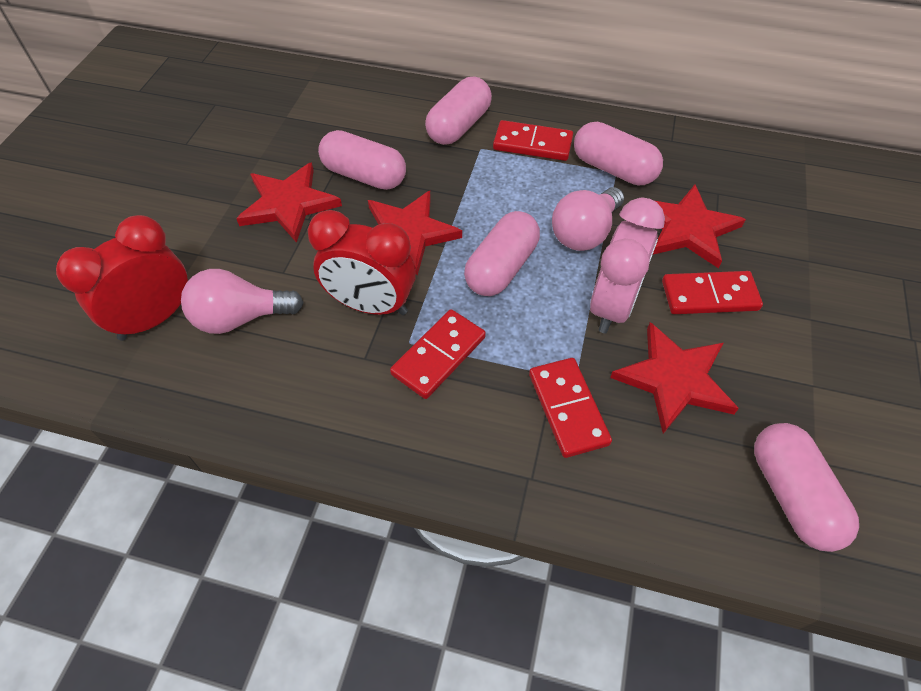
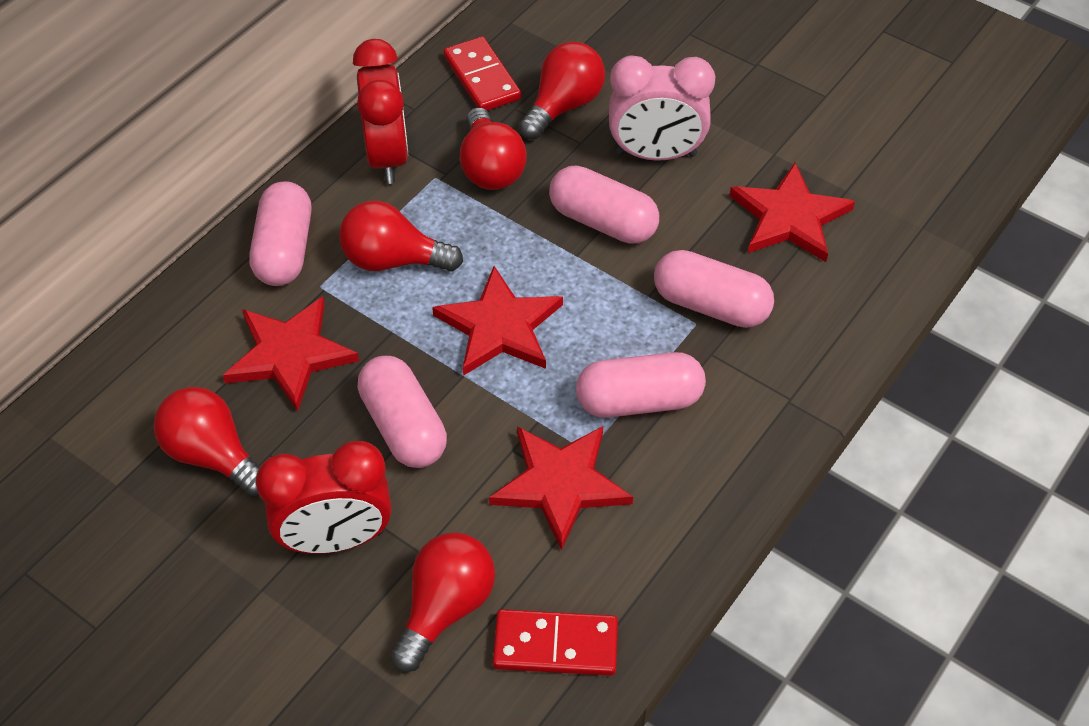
pink light bulb: [181,269,304,334] [552,187,624,251] = 2 -> none = 0
red domino: [390,309,486,399] [493,120,573,161] [529,358,612,458] [662,271,763,314] = 4 -> [444,36,521,111] [493,609,618,676] = 2
red light bulb: none = 0 -> [154,387,260,497] [339,201,463,272] [391,532,495,672] [460,107,527,190] [519,42,605,139] = 5

